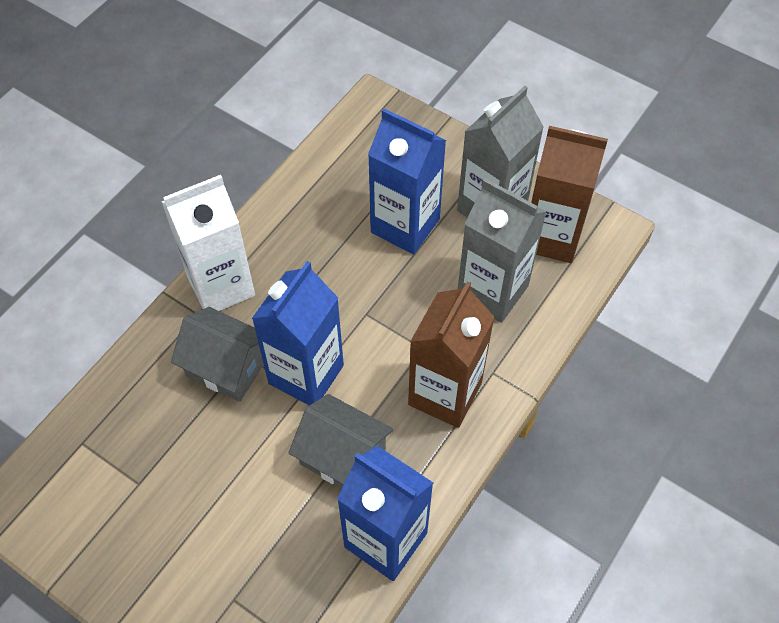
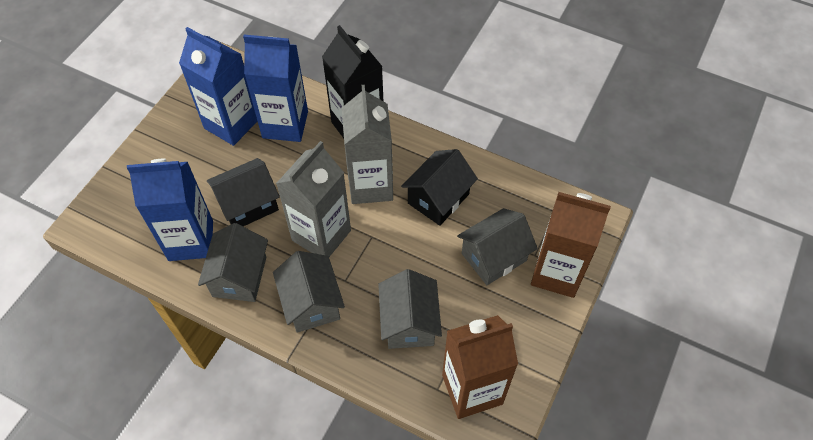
black carton: none = 0 -> [322,25,383,138] = 1
black house: none = 0 -> [207,158,280,226] [401,149,478,226] = 2
grey house: [171,307,264,402] [288,394,393,488] = 2 -> [198,223,268,302] [273,251,345,333] [378,269,442,349] [457,208,538,285] = 4
white carton: [161,175,255,311] = 1 -> none = 0

